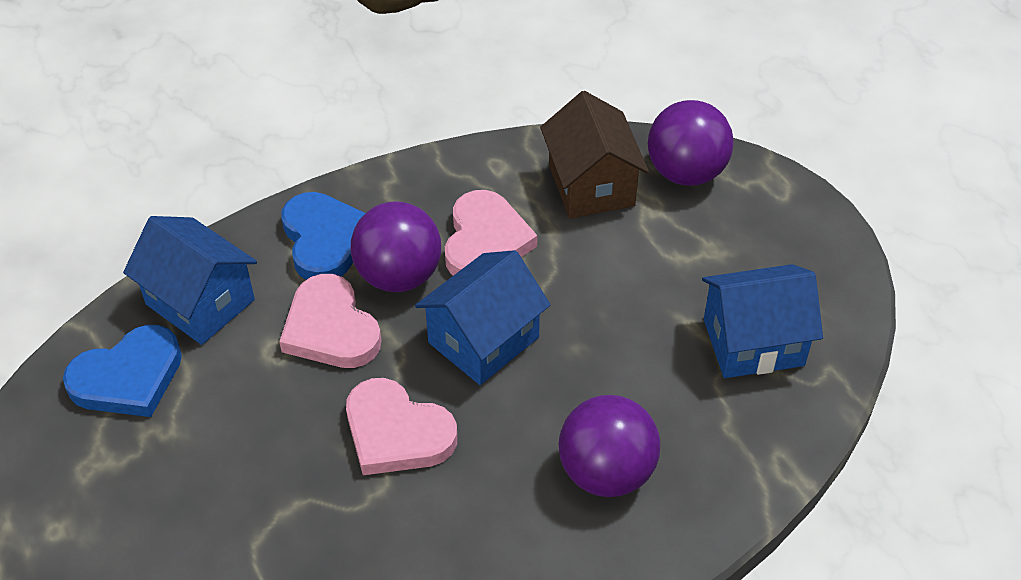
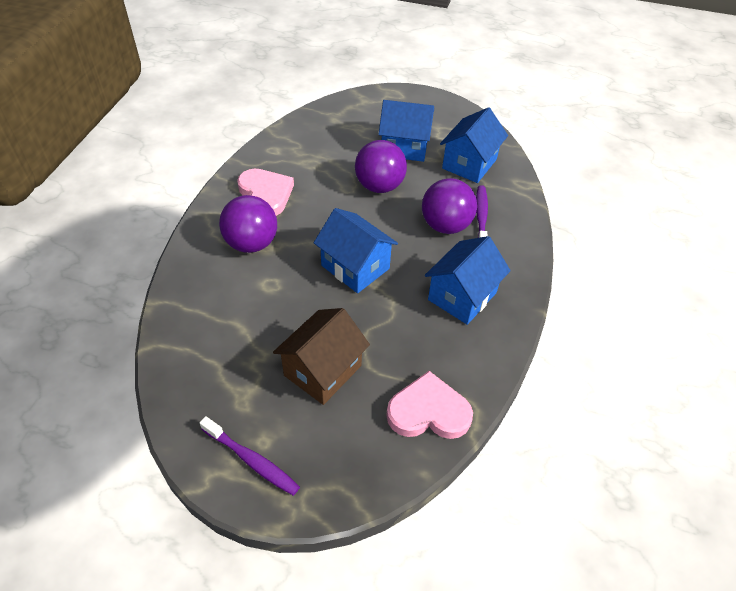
blue heart: [63,325,182,417] [281,192,365,280] = 2 -> none = 0
blue house: [123,216,257,345] [415,250,550,385] [702,264,823,378] = 3 -> [314,208,398,293] [378,100,434,162] [425,236,511,325] [440,107,508,183] = 4
pink heart: [279,274,382,368] [346,378,457,475] [445,190,537,276] = 3 -> [237,169,294,216] [386,371,473,439] = 2
purple toothbrush: none = 0 -> [200,416,300,496] [476,185,488,238] = 2

